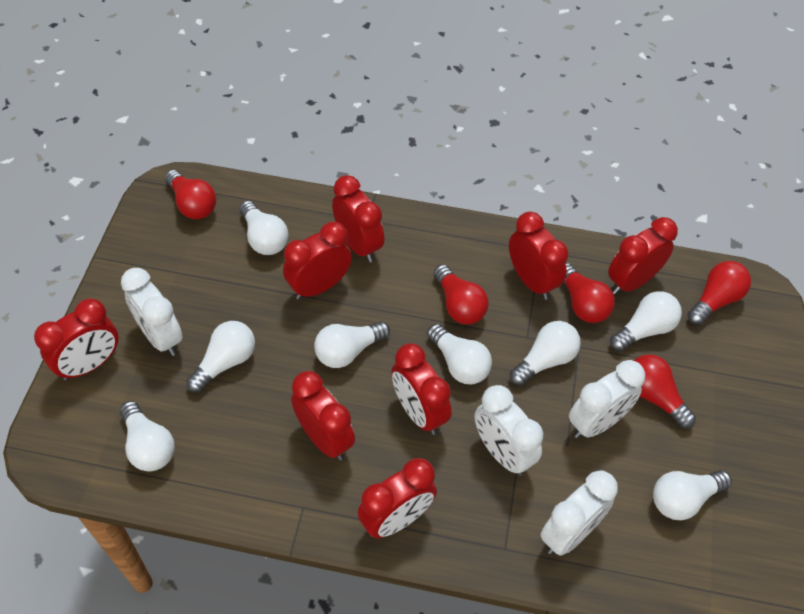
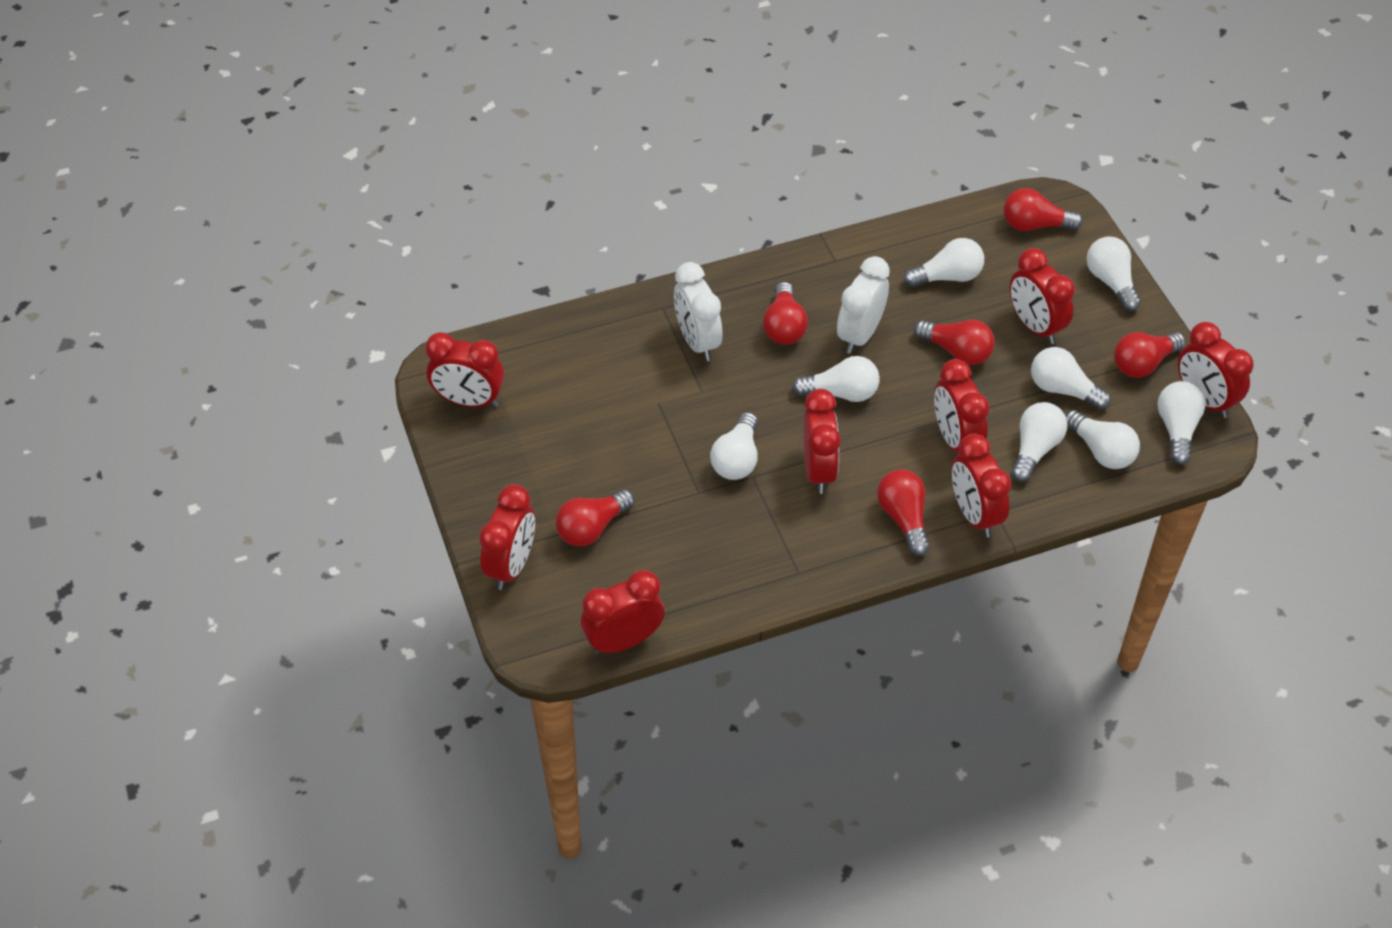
red light bulb: [165,170,216,219] [433,264,489,325] [564,263,615,323] [634,355,696,429] [687,261,751,325] = 5 -> [556,489,634,547] [763,282,808,345] [877,469,930,556] [914,320,995,365] [1003,188,1083,231] [1114,332,1186,378] = 6
white clock: [121,268,183,356] [475,385,543,476] [541,470,618,556] [569,360,645,438] = 4 -> [674,262,722,361] [837,256,890,354] = 2

